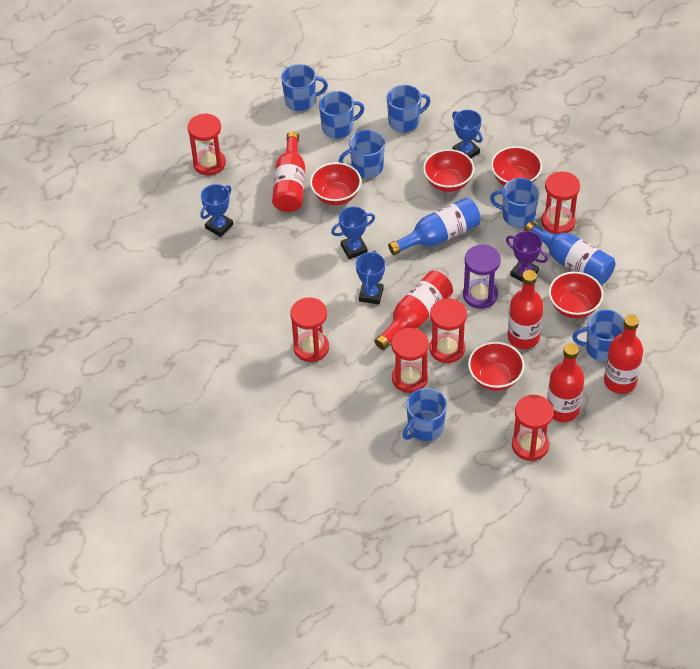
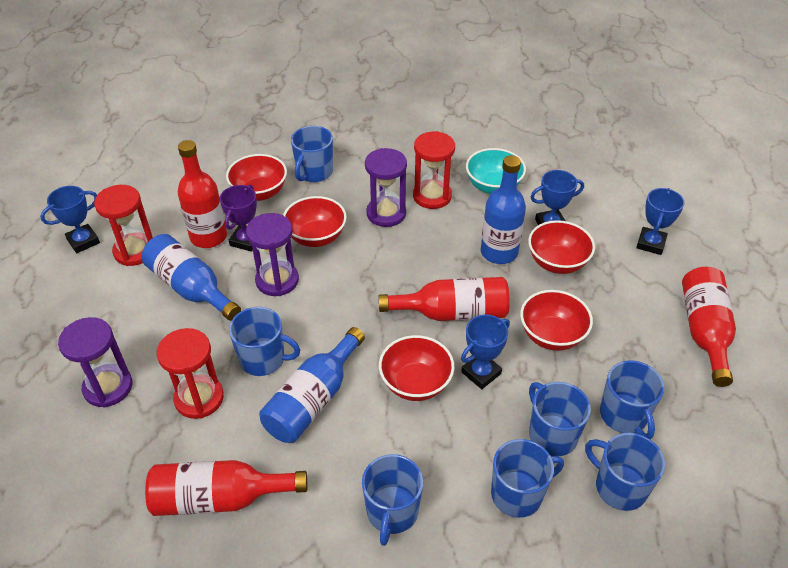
blue bottle: [388,198,481,255] [524,221,615,285] = 2 -> [142,234,241,321] [259,327,365,443] [481,155,526,264] = 3
purple hourglass: [463,245,501,309] = 1 -> [58,317,132,408] [246,213,299,296] [365,148,407,227] = 3
red bottle: [272,131,305,212] [375,271,453,350] [508,270,543,349] [547,343,585,422] [604,315,643,394] = 5 -> [145,460,307,516] [178,140,227,248] [379,277,510,321] [682,267,736,387] = 4
red hourglass: [188,113,226,175] [290,297,329,362] [391,328,429,393] [429,298,467,363] [512,395,554,461] [541,171,580,234] = 6 -> [94,185,153,266] [157,328,224,419] [413,131,455,209] = 3
turquoise bowl: none = 0 -> [466,148,526,194] = 1

